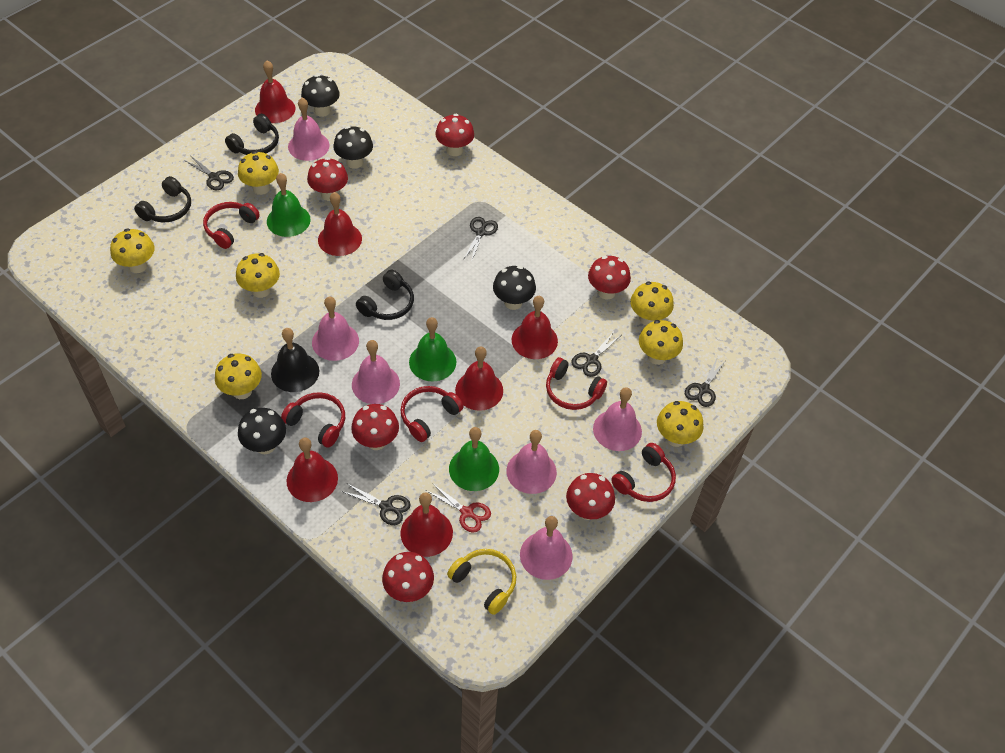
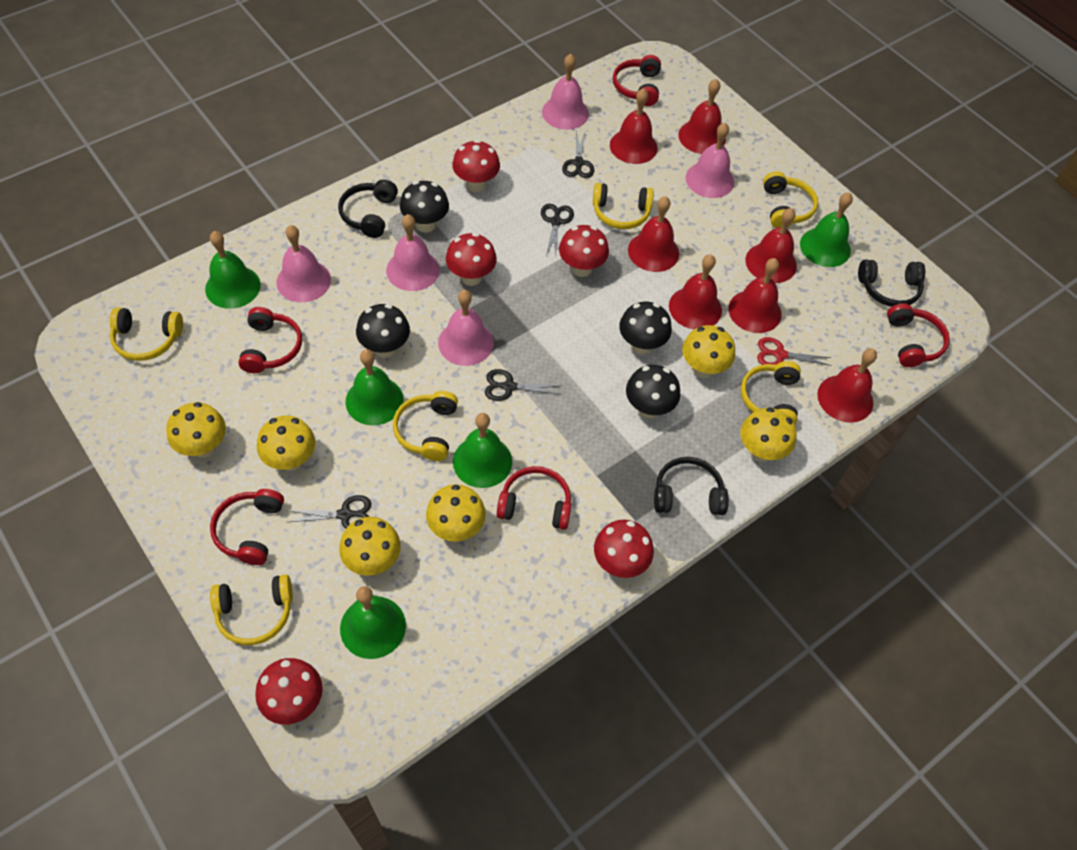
black bell: [271,328,319,392] = 1 -> none = 0
black scissors: [184,156,234,190] [344,484,411,525] [464,217,498,262] [571,333,620,377] [685,357,726,407] = 5 -> [288,495,371,529] [485,369,563,401] [541,204,574,256] [562,131,595,178] = 4
green bell: [267,173,311,237] [409,317,456,382] [449,427,499,491] = 3 -> [205,231,261,309] [340,586,406,659] [346,349,404,425] [453,413,512,488] [800,192,853,267] = 5
pink bell: [288,98,330,161] [312,296,359,361] [352,340,400,404] [506,430,557,494] [520,516,573,580] [593,387,642,451] = 6 -> [276,225,331,302] [386,214,440,291] [438,290,494,366] [542,54,589,130] [685,123,734,198] = 5
red bell: [255,60,295,123] [286,438,338,502] [318,192,362,256] [400,492,453,557] [455,347,503,411] [512,296,558,359] = 6 -> [610,88,658,164] [628,196,679,272] [669,255,722,329] [678,79,726,154] [728,258,782,333] [745,208,797,283] [817,349,877,423] = 7
red mushroom: [307,157,348,201] [351,404,399,450] [382,552,434,602] [435,114,474,156] [566,473,615,520] [588,256,631,299] = 6 -> [255,658,323,725] [446,233,497,286] [452,140,500,192] [559,225,609,277] [594,520,654,578] = 5
yellow headphones: [447,549,516,615] = 1 -> [110,307,183,361] [210,575,293,645] [393,391,458,461] [593,183,654,229] [741,361,801,424] [763,171,818,228] = 6
yellow mushroom: [110,229,154,273] [215,353,262,399] [236,253,280,298] [238,151,279,195] [630,282,674,325] [639,320,683,365] [657,401,704,447] = 7 -> [166,402,226,458] [257,416,315,471] [339,517,401,576] [426,484,486,542] [682,325,735,378] [740,407,797,462] = 6

